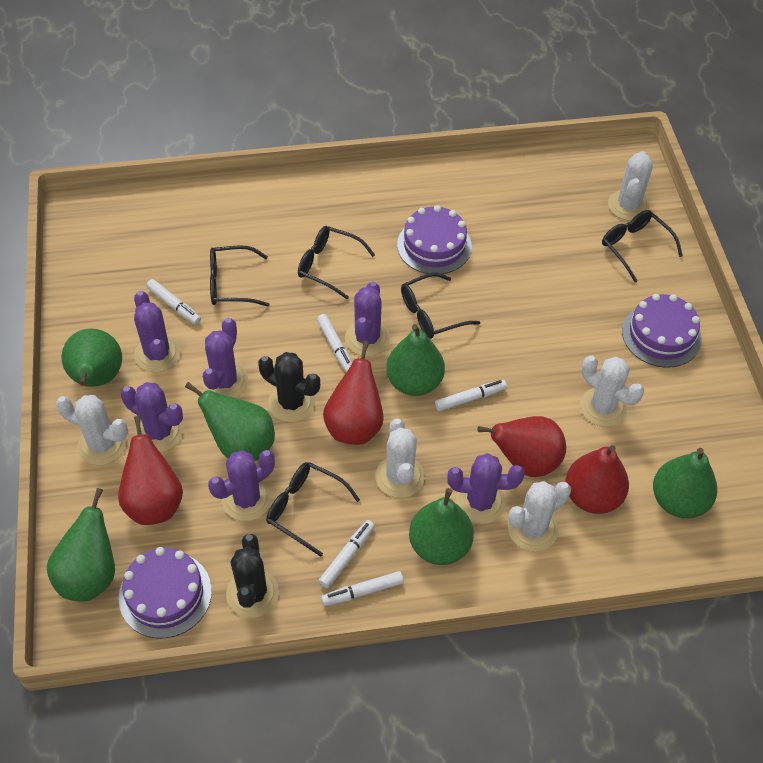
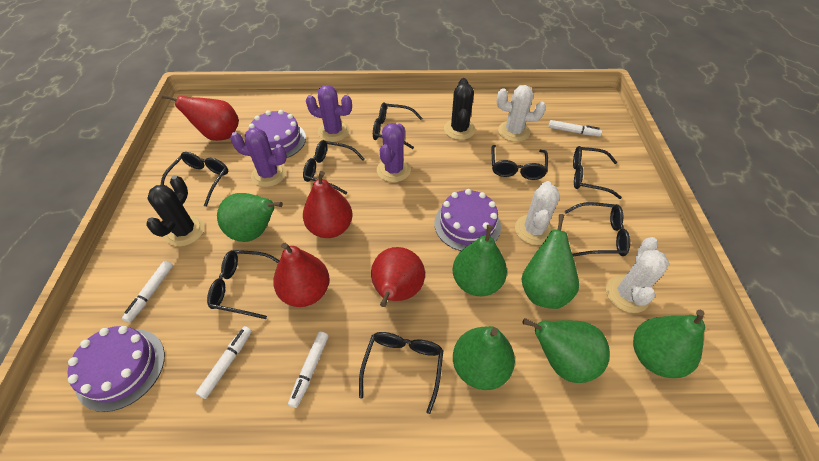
black glasses: [210,245,269,307] [266,462,360,557] [298,226,375,300] [401,273,480,339] [602,210,683,283] = 5 -> [161,152,228,207] [207,250,279,319] [303,140,365,194] [359,332,444,414] [373,102,423,149] [492,145,548,180] [564,202,630,257] [573,146,622,199] = 8
purple cactus: [121,382,183,452] [134,291,181,372] [202,318,248,398] [208,450,275,521] [345,282,390,356] [447,453,524,524] = 6 -> [230,128,287,187] [306,85,352,142] [377,123,411,182] = 3
white cactus: [56,395,128,465] [375,419,424,498] [508,481,571,552] [580,356,644,427] [608,151,653,221] = 5 -> [497,85,546,142] [515,181,560,245] [606,237,669,313] = 3
white marker: [146,279,201,325] [317,314,352,372] [319,520,375,588] [321,571,404,606] [435,380,507,411] = 5 -> [122,261,173,323] [196,326,252,399] [288,331,328,408] [548,120,602,137] = 4

